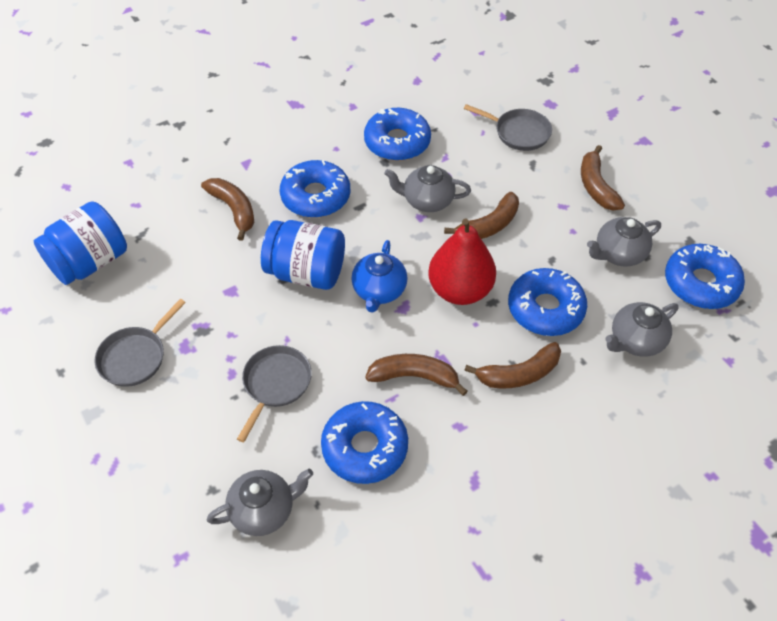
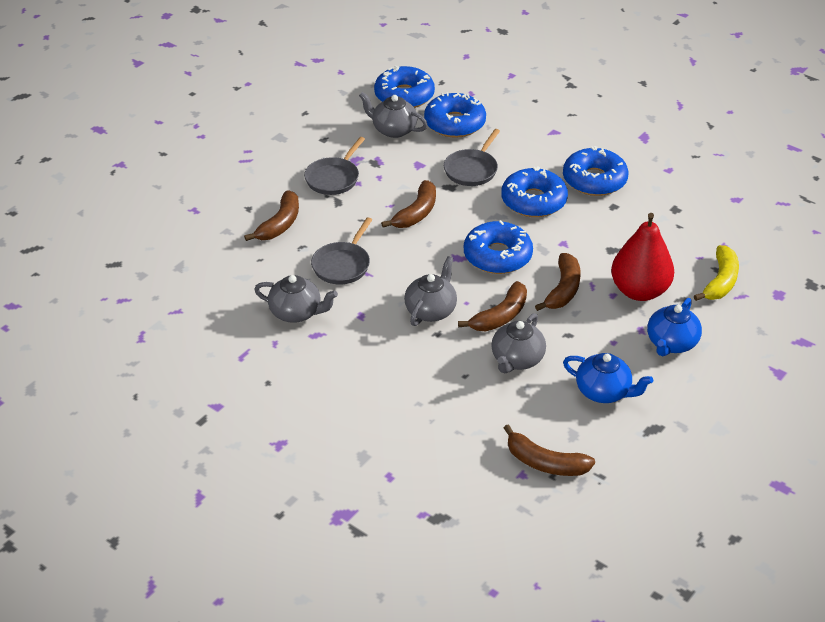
blue jar: [34,201,127,285] [261,220,345,290] = 2 -> none = 0
blue teapot: [352,240,407,313] = 1 -> [563,353,653,403] [647,298,702,356] = 2
yellow banana: none = 0 -> [694,245,739,301] = 1

